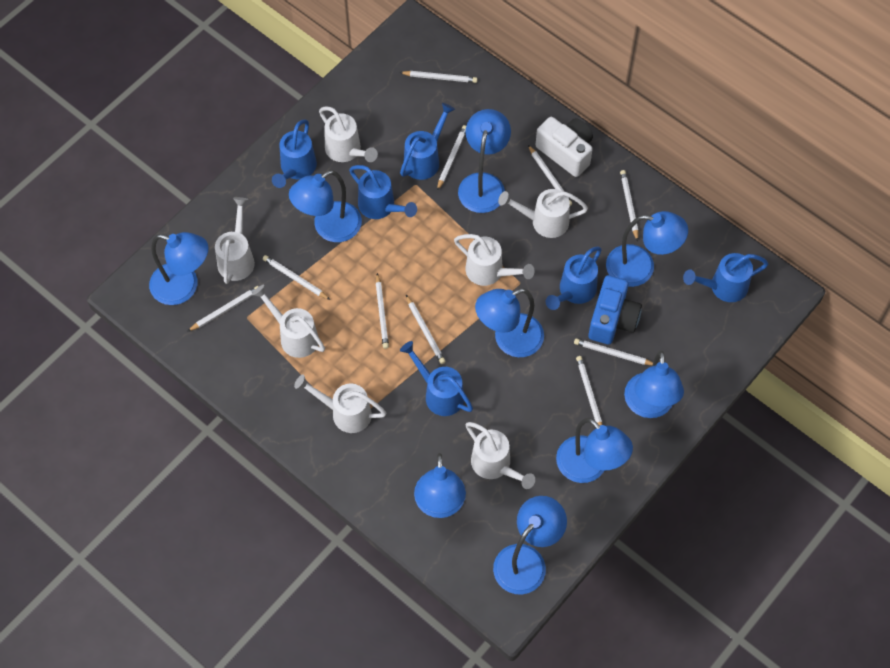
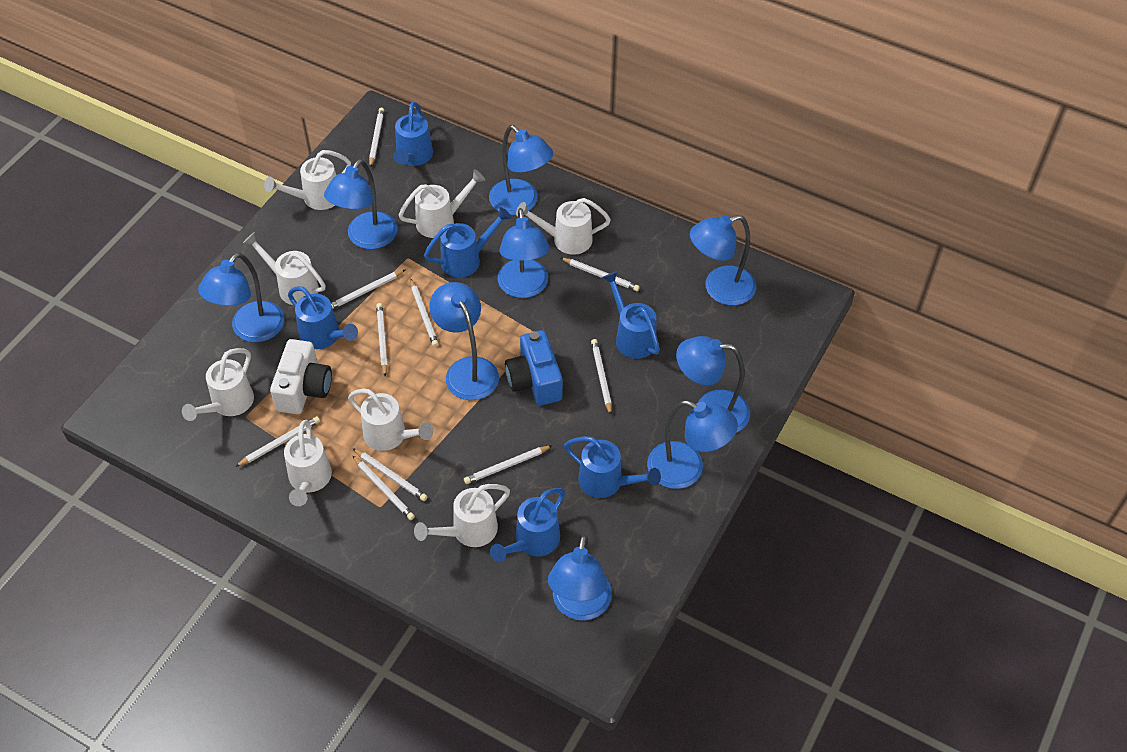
white watering can: [215,197,255,284] [252,285,325,358] [294,375,386,433] [319,106,378,162] [454,234,534,286] [466,422,535,489] [498,189,588,238] = 7 -> [182,348,254,421] [243,232,325,305] [264,150,351,210] [284,420,332,506] [348,389,433,451] [398,169,485,238] [414,484,510,547] [516,198,611,255] = 8

